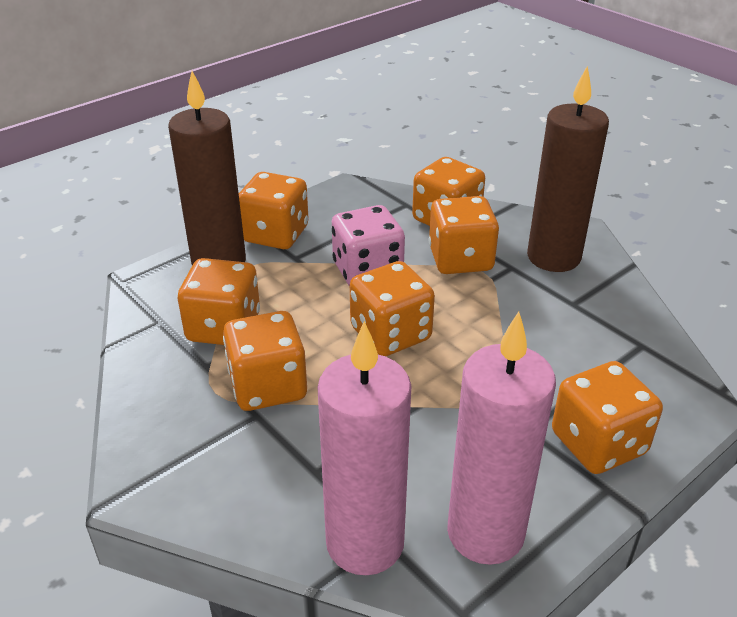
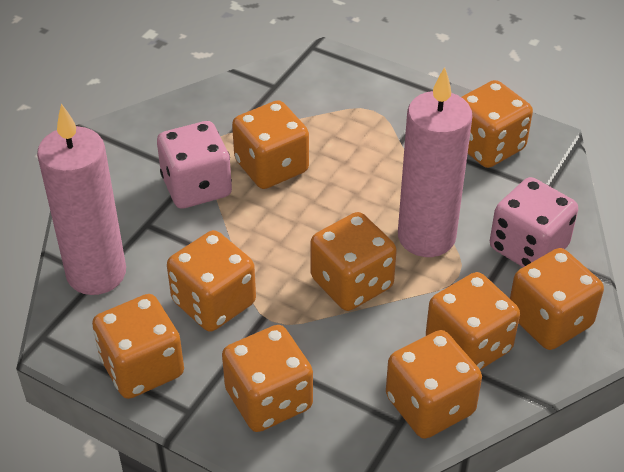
brown candle: [168,71,246,265] [527,66,609,272] = 2 -> none = 0
orange dice: [177,258,260,345] [223,311,307,411] [239,172,309,249] [350,261,435,356] [412,157,485,226] [429,196,499,274] [552,361,663,474] = 7 -> [92,294,184,399] [167,230,256,332] [222,325,313,432] [232,100,309,189] [311,212,397,311] [386,330,482,439] [426,272,520,370] [461,80,533,168] [510,248,604,350] = 9
pink dice: [332,205,405,286] = 1 -> [157,121,232,209] [490,177,578,267] = 2

